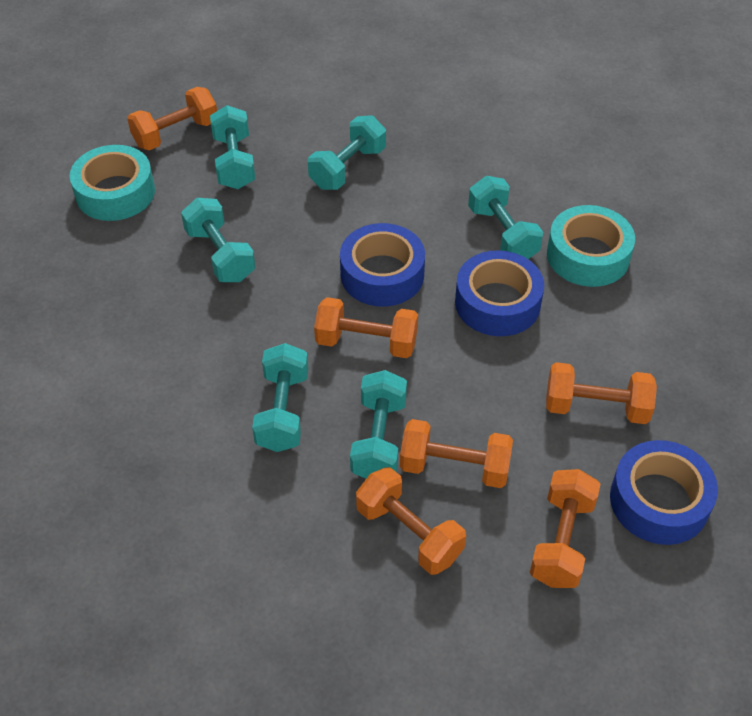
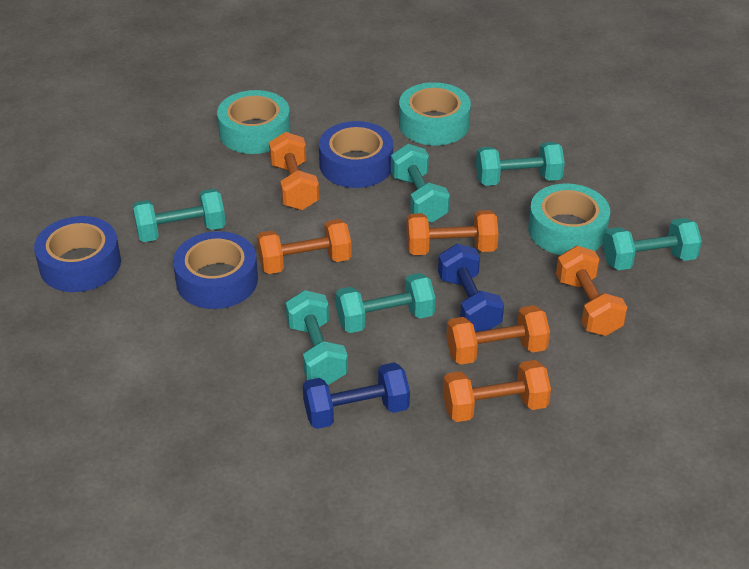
blue dumbbell: none = 0 -> [303,362,410,429] [438,244,504,332] = 2
turquoise tape: [70,145,155,221] [547,205,635,287] = 2 -> [217,90,291,154] [399,82,471,145] [528,183,610,255] = 3

